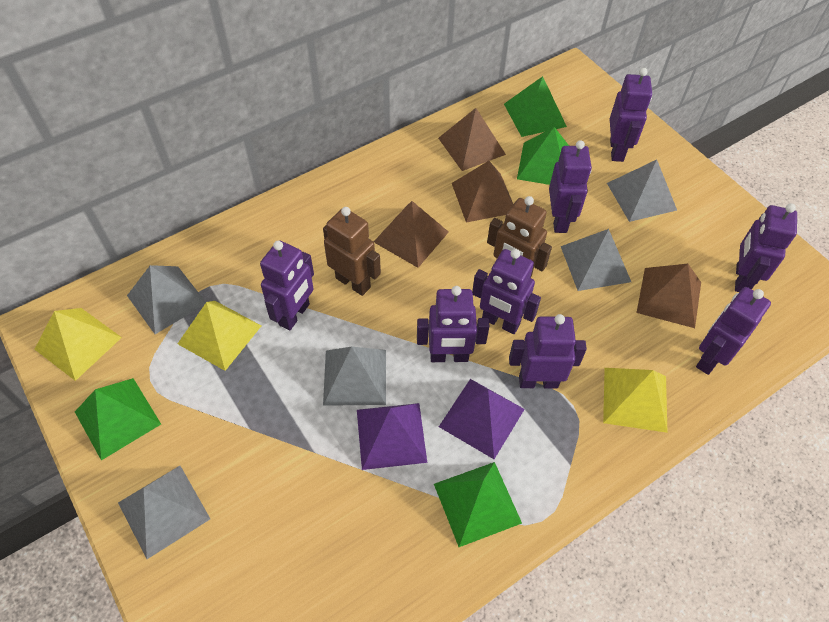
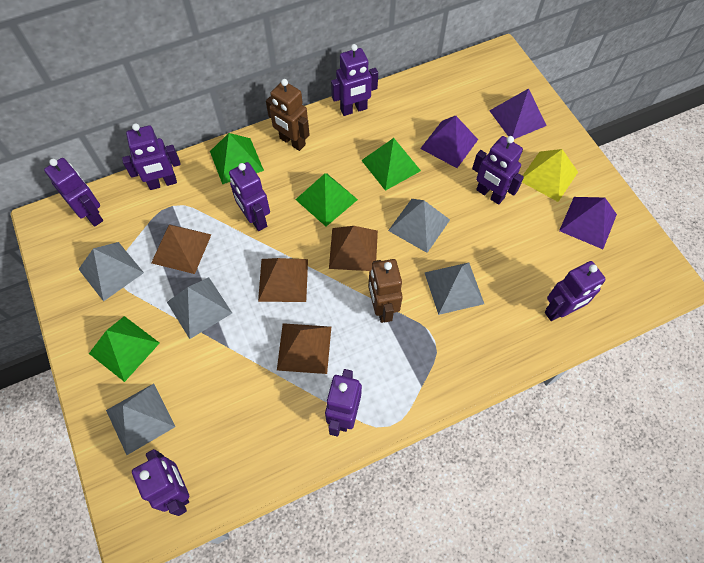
purple pyramid: [357,403,427,470] [439,379,525,459] = 2 -> [420,116,478,168] [489,88,547,139] [559,197,617,249] = 3
yellow pyramid: [35,308,122,381] [178,301,261,371] [603,368,668,433] = 3 -> [522,149,578,202] = 1

